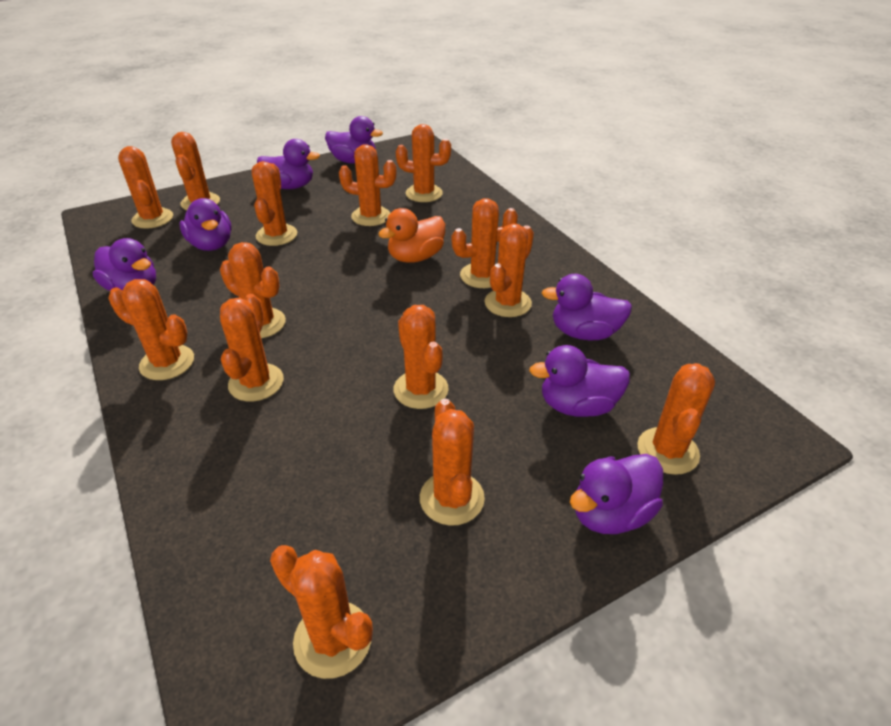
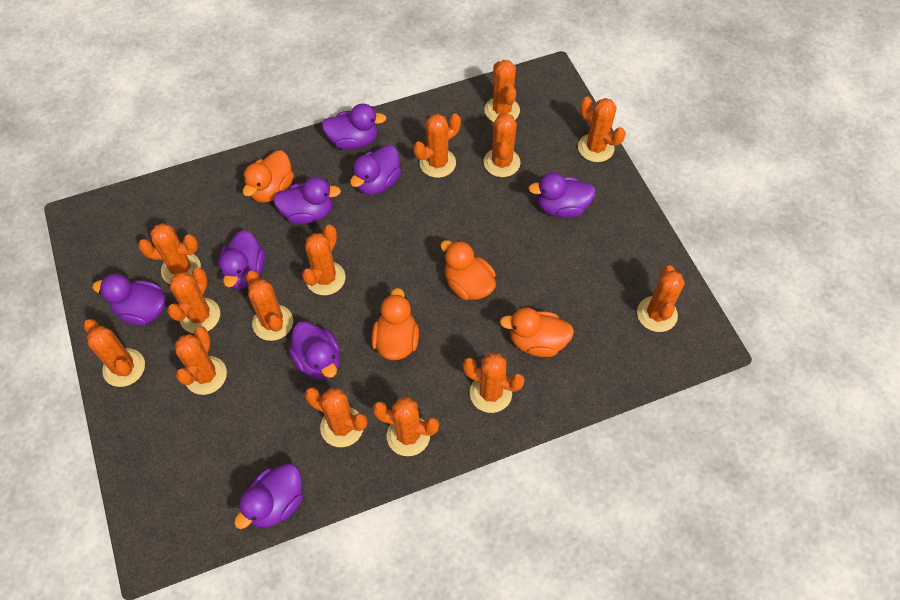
orange duck: [378,208,445,263] = 1 -> [243,151,294,203] [371,288,419,360] [440,240,496,300] [500,307,574,357] = 4
purple duck: [93,238,156,291] [179,198,231,251] [257,139,320,189] [325,116,383,164] [529,345,630,417] [542,274,632,340] [570,454,663,534] = 7 -> [92,274,166,325] [218,230,265,289] [234,464,303,529] [273,177,341,224] [288,321,340,380] [321,104,386,150] [350,145,401,195] [528,172,596,218] = 8

